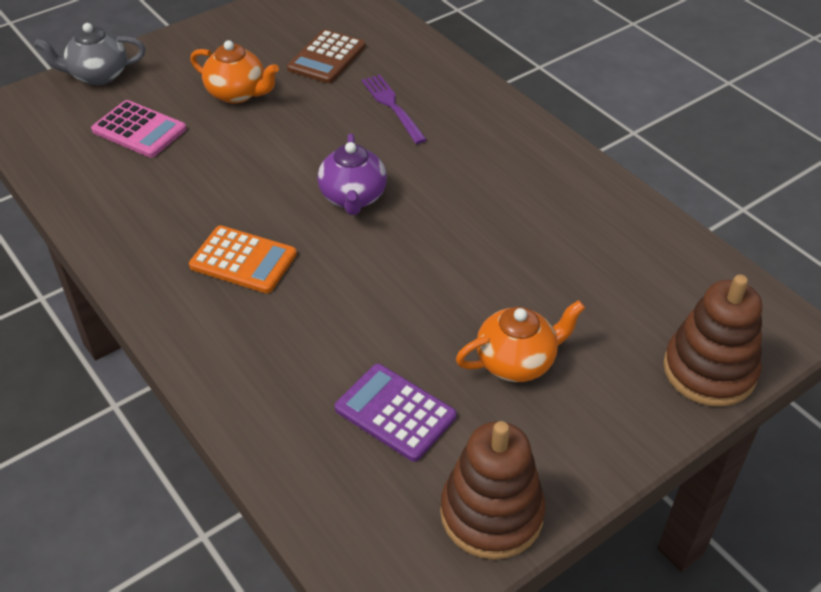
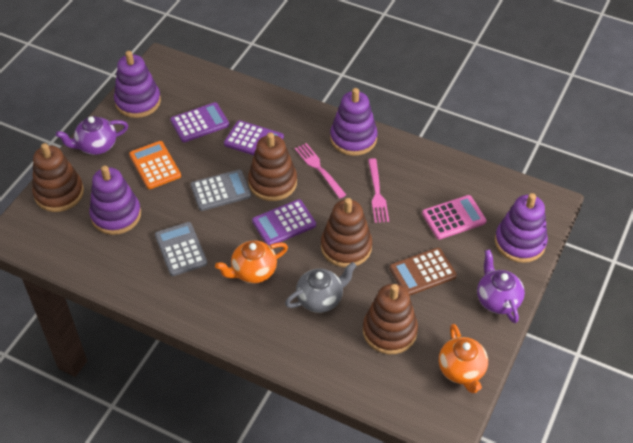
brown stacking toy: [440,421,546,560] [663,274,762,407] = 2 -> [32,143,84,212] [248,132,297,201] [321,198,372,267] [363,284,418,354] = 4
grey calculator: none = 0 -> [155,222,208,276] [190,170,251,211] = 2
pink fork: none = 0 -> [295,143,346,198] [368,158,389,223] = 2
purple calculator: [335,364,457,462] = 1 -> [170,102,229,142] [224,120,284,155] [252,199,316,246] = 3
purple fork: [362,75,427,144] = 1 -> none = 0
purple stacking toy: none = 0 -> [89,165,141,235] [114,51,161,118] [330,88,378,156] [495,193,548,263] = 4
purple teapot: [317,134,387,215] = 1 -> [56,116,128,155] [477,249,525,323] = 2

